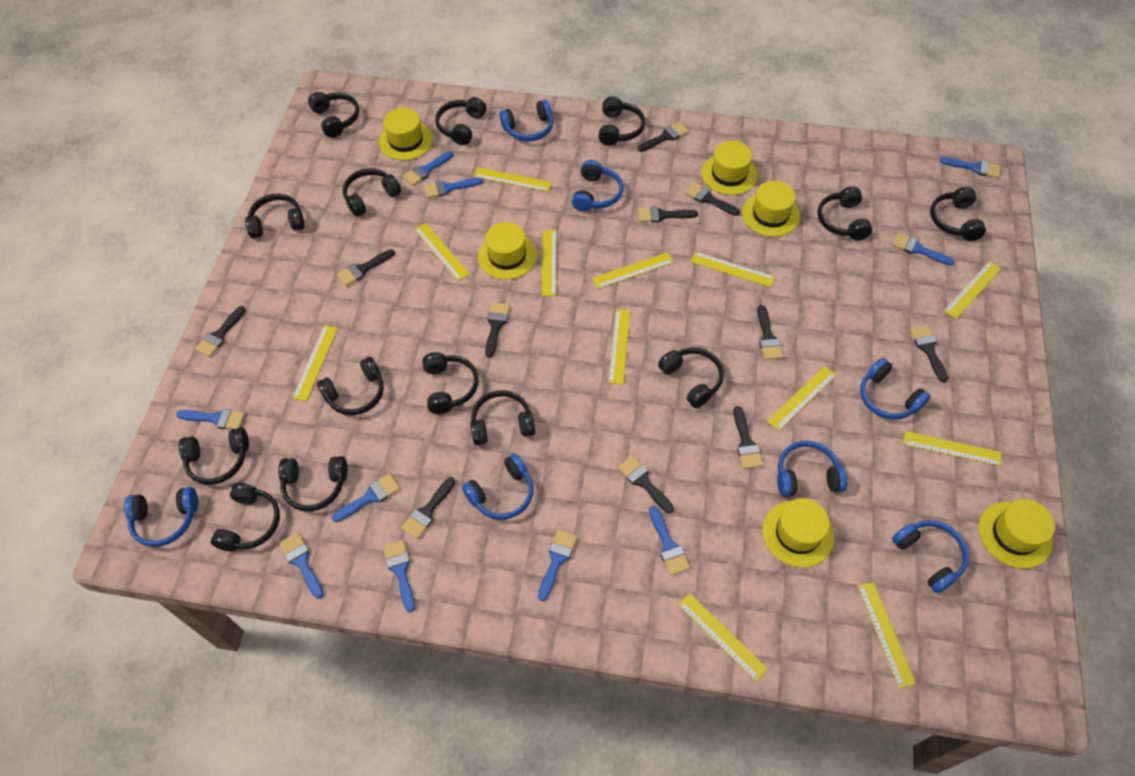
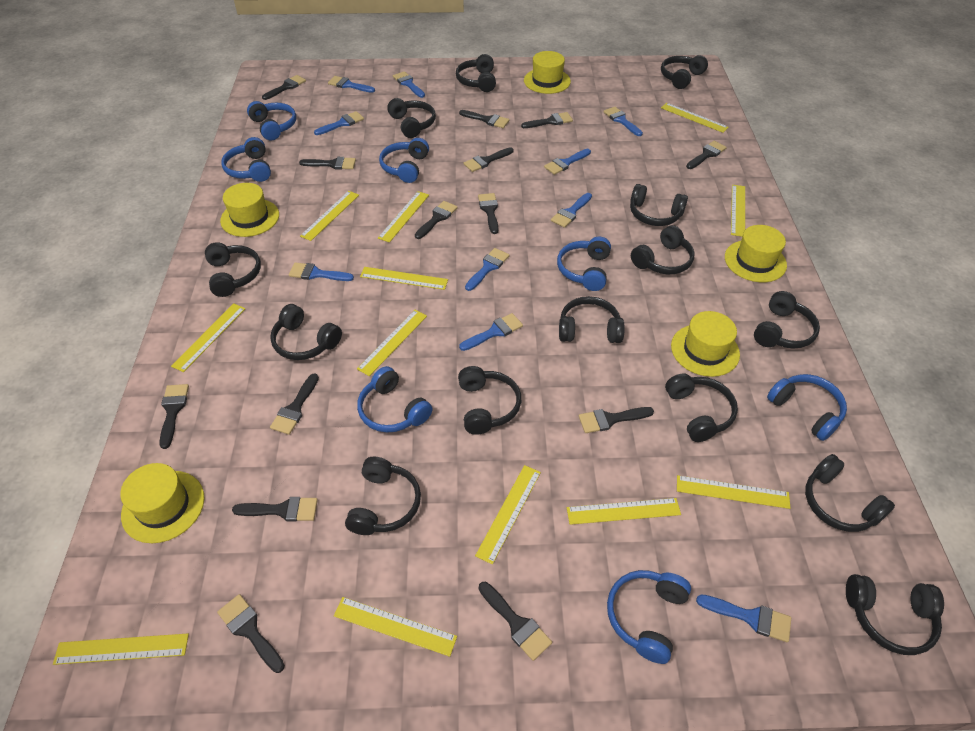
black brush: [195,306,245,357] [337,249,395,286] [401,477,455,539] [485,302,510,358] [618,455,674,513] [638,122,689,152] [638,206,698,222] [685,182,740,216] [734,406,763,469] [757,305,783,360] [910,325,948,383] = 11 -> [159,384,189,449] [217,594,285,673] [232,497,318,522] [262,75,306,100] [270,373,319,435] [299,157,356,170] [415,201,458,239] [459,110,509,128] [464,147,514,172] [478,193,499,234] [479,582,552,661] [521,112,573,128] [579,407,654,433] [686,141,727,169] = 14
yellow hat: [379,108,433,161] [478,222,537,280] [701,141,758,195] [742,181,800,237] [762,498,834,568] [979,499,1055,569] = 6 -> [120,463,204,543] [220,183,279,237] [524,51,571,94] [671,311,740,377] [725,225,787,282] = 5

